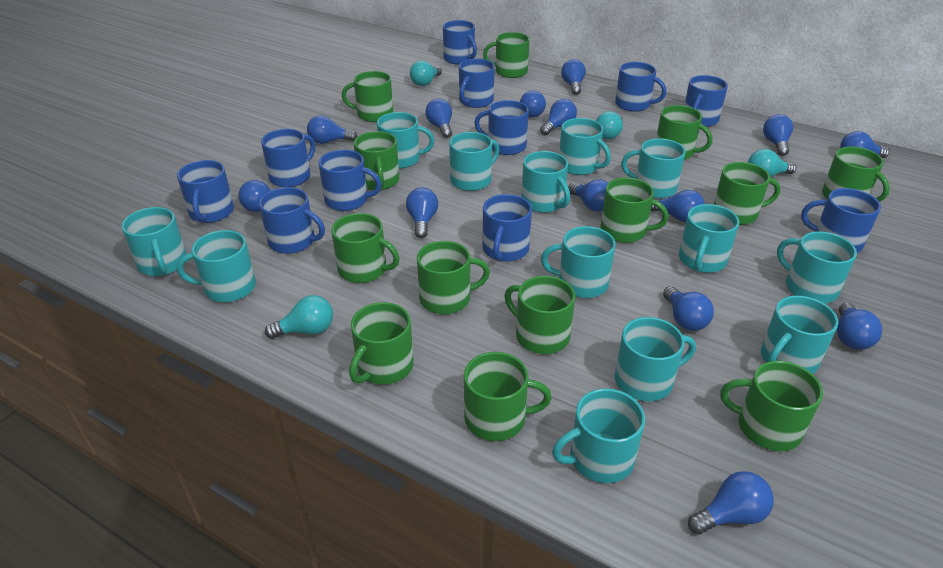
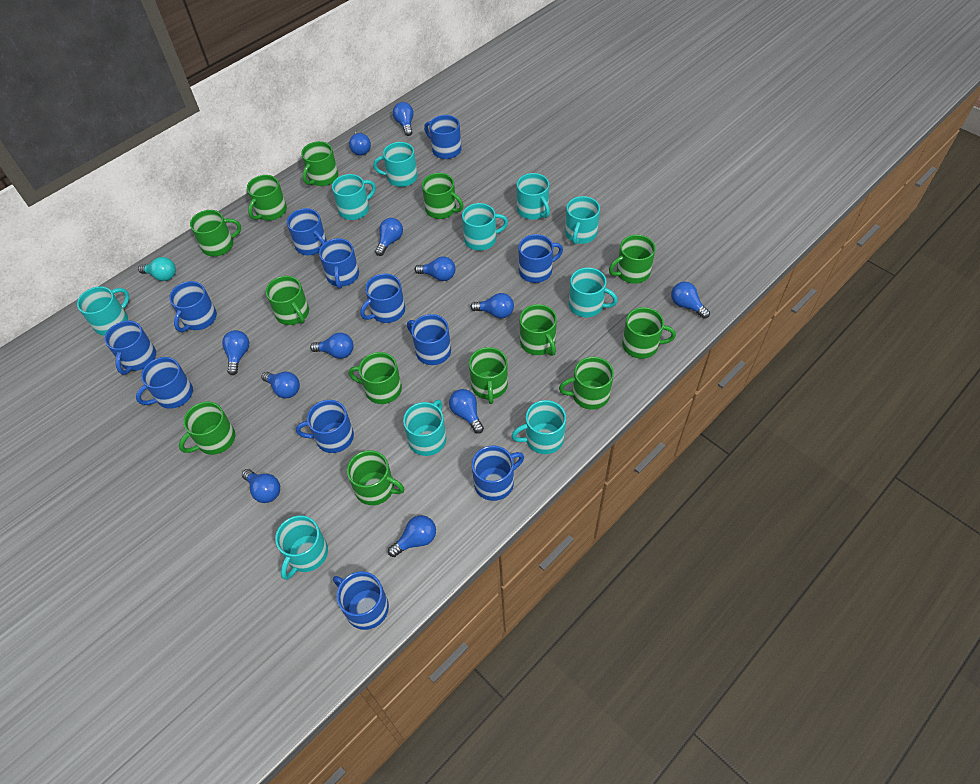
blue light bulb: [238,180,271,212] [307,115,358,144] [406,188,438,238] [425,99,452,138] [520,90,546,117] [540,99,577,135] [561,59,586,95] [568,180,608,212] [651,190,705,222] [663,286,714,331] [688,471,774,535] [763,114,793,156] [837,302,882,350] [840,131,890,158] = 14 -> [222,330,249,375] [242,469,280,503] [261,372,300,398] [310,333,354,359] [349,131,371,156] [375,218,403,256] [388,515,436,557] [393,102,414,136] [415,257,455,281] [449,389,484,434] [471,293,514,319] [671,282,710,319] = 12
blue mug: [177,160,234,223] [259,187,325,254] [261,129,315,187] [319,150,381,211] [443,20,477,65] [459,58,495,108] [474,100,529,155] [482,194,532,262] [615,62,666,112] [684,75,728,127] [801,188,881,253] = 11 -> [105,321,156,375] [136,357,193,409] [169,281,217,332] [287,208,327,255] [296,400,354,453] [319,238,359,289] [333,571,389,630] [360,273,405,323] [407,314,451,365] [424,115,461,159] [472,446,524,501] [519,234,563,283] = 12
turquoise light bulb: [265,295,333,339] [410,61,442,86] [596,111,623,140] [748,149,796,177] = 4 -> [138,257,176,281] = 1
turquoise mug: [122,207,187,276] [177,230,256,302] [377,112,435,169] [449,132,499,191] [521,151,570,213] [541,226,616,298] [552,389,645,483] [559,118,611,175] [615,317,696,401] [621,138,685,198] [679,204,739,273] [761,296,838,374] [777,232,857,304] = 13 -> [77,286,129,336] [275,515,328,580] [332,174,376,220] [373,142,418,187] [403,400,447,456] [462,203,508,251] [512,400,566,454] [517,173,550,220] [565,196,600,245] [569,267,618,317] = 10

